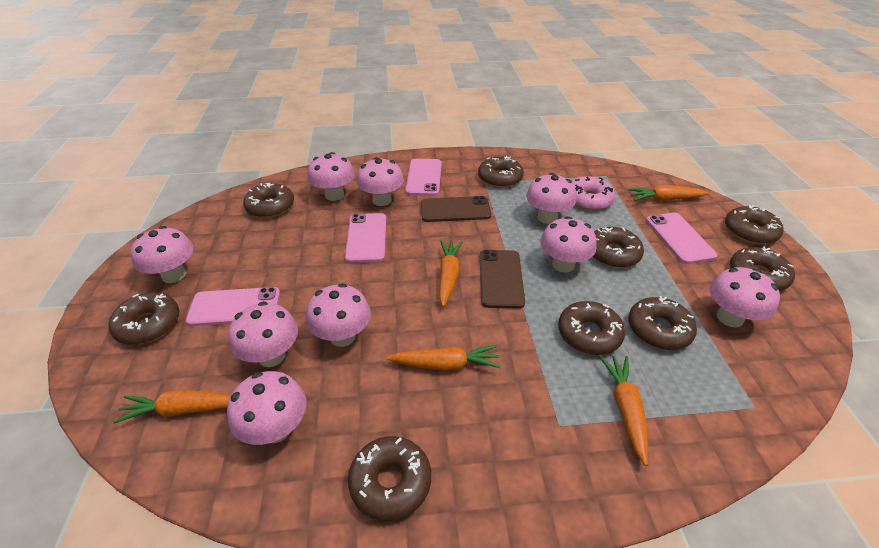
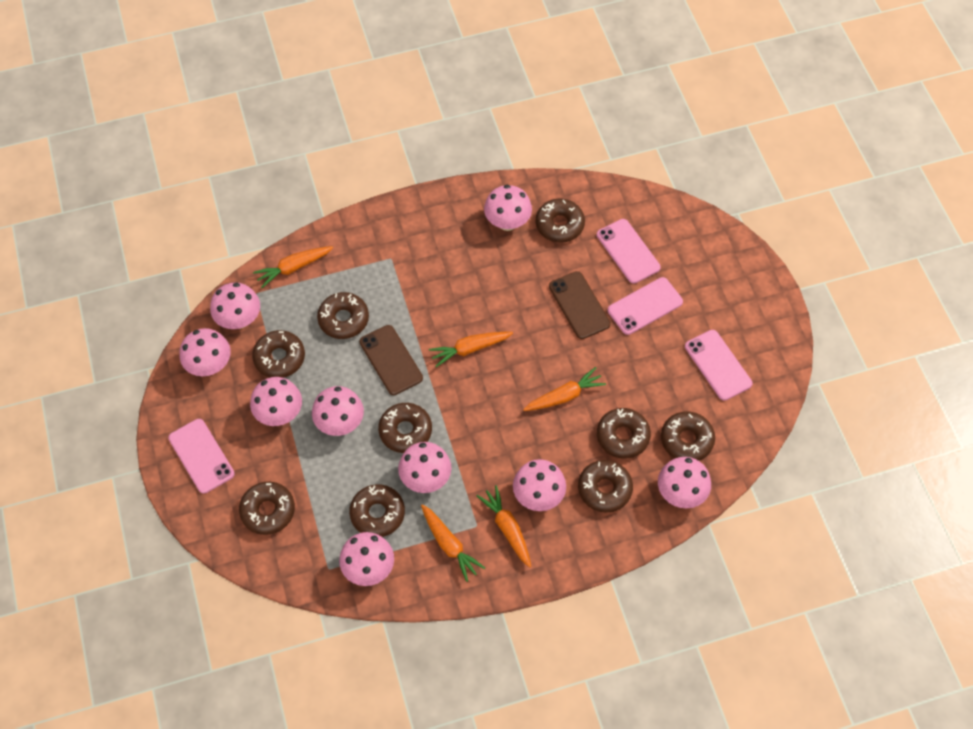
pink donut: [572,176,615,210] = 1 -> none = 0

